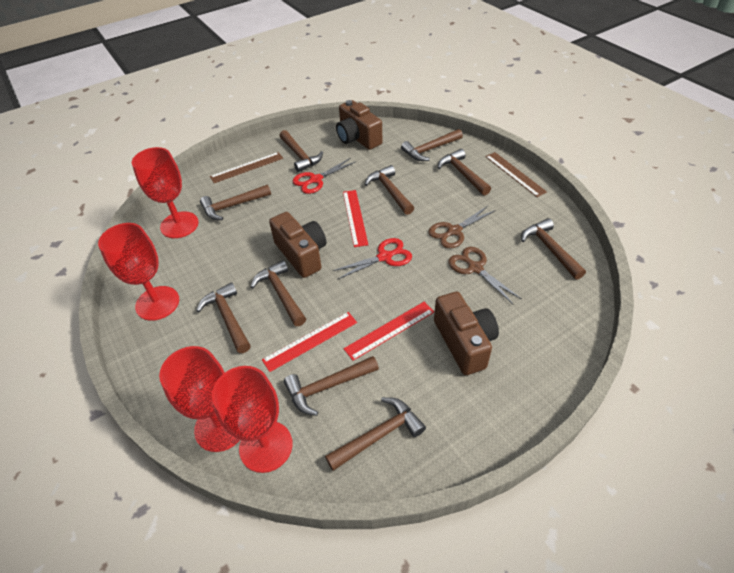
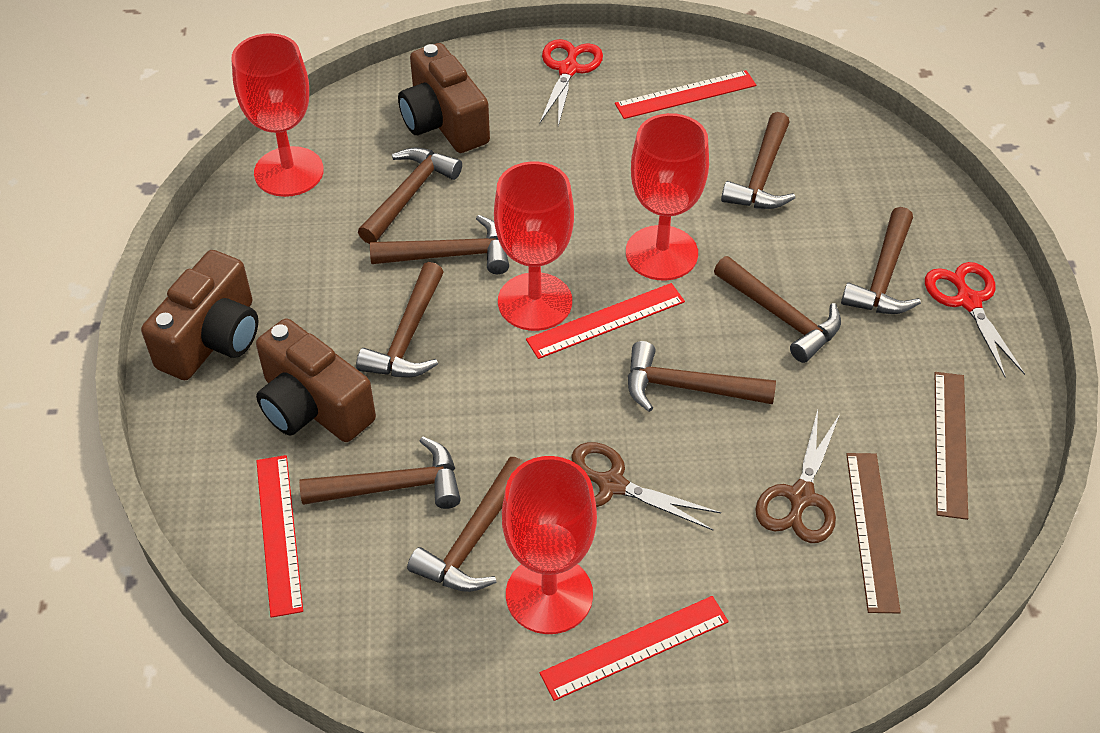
brown hammer: [196,282,251,353] [200,185,271,220] [251,260,306,326] [280,130,323,172] [284,356,379,416] [325,397,426,471] [365,165,414,215] [401,129,463,161] [438,149,491,196] [521,218,586,280] = 10 -> [299,436,461,509] [356,262,444,377] [358,148,462,244] [370,215,509,274] [407,457,524,592] [628,341,776,412] [714,256,841,363] [721,112,795,209] [841,207,921,314] = 9
red ruler: [262,312,357,372] [343,190,368,247] [344,302,434,361] = 3 -> [257,455,303,618] [526,283,685,359] [540,596,729,701] [615,70,756,119] = 4

